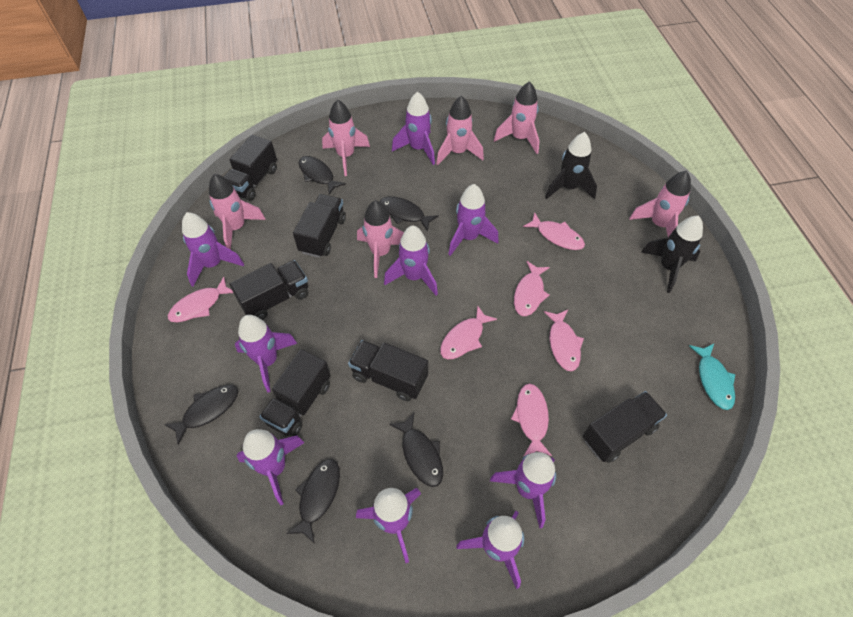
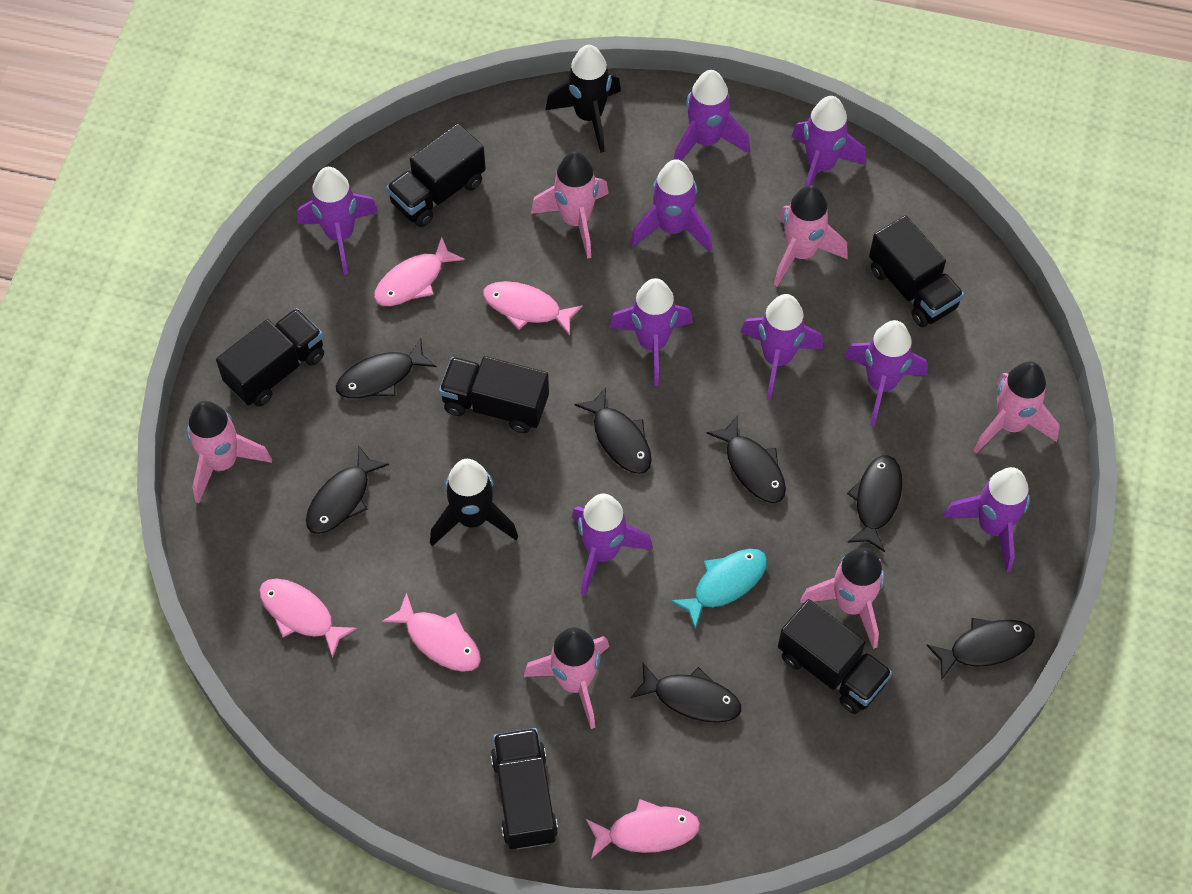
black fish: [164,385,238,445] [286,459,340,544] [298,156,346,194] [380,196,439,232] [390,413,443,487] = 5 -> [306,446,389,534] [336,338,437,398] [574,387,652,474] [631,663,741,723] [706,415,786,503] [847,455,902,552] [926,618,1035,680] = 7
pink fish: [168,277,233,322] [440,306,497,359] [511,384,552,457] [514,261,550,316] [523,212,585,250] [544,310,584,372] = 6 -> [259,578,357,658] [374,237,465,306] [382,592,481,672] [483,281,583,335] [586,799,700,859] = 5

